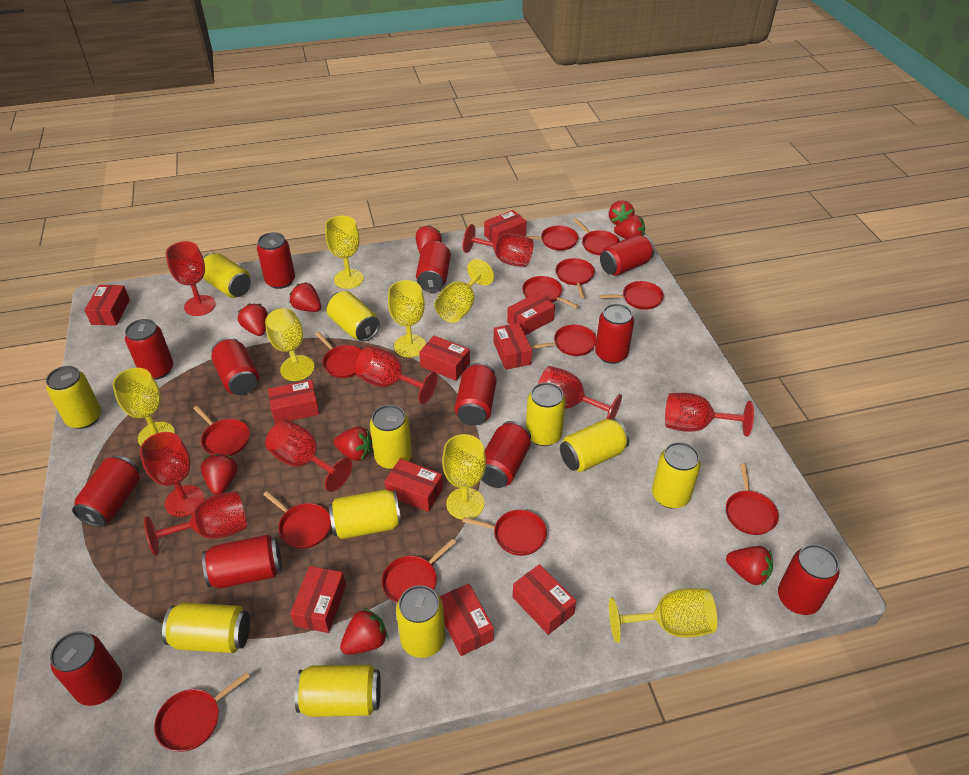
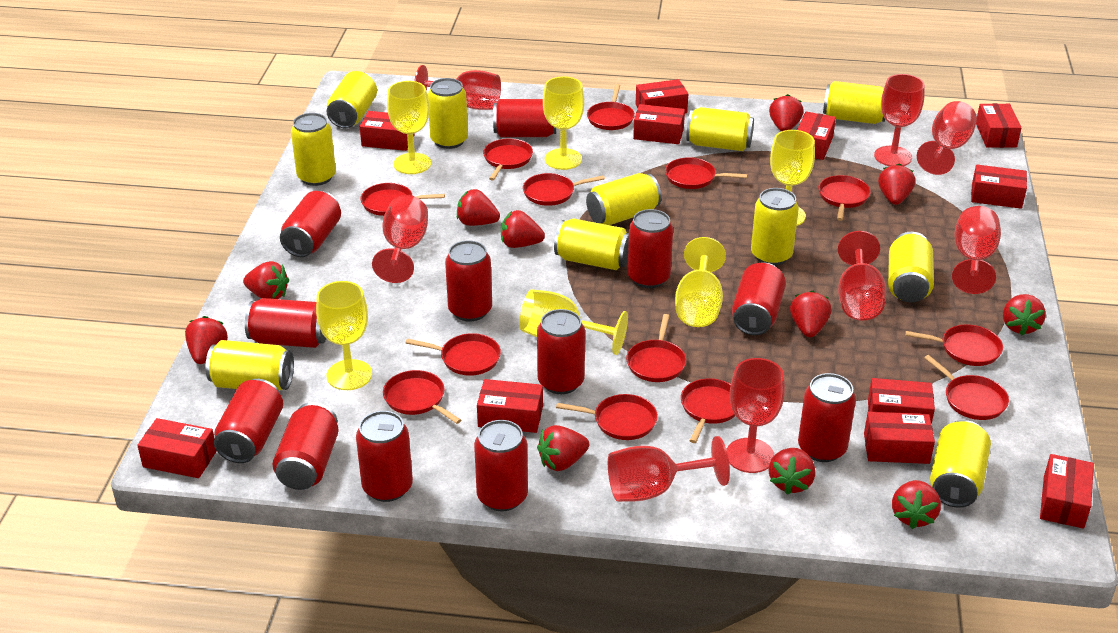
red box: [84,285,130,326] [268,380,319,424] [290,566,346,633] [384,459,443,512] [419,335,470,381] [439,583,494,656] [484,210,527,242] [494,323,532,370] [507,292,555,335] [513,564,576,635] = 10 -> [137,418,217,478] [360,111,415,151] [477,379,543,433] [633,104,685,144] [636,79,688,113] [797,112,836,160] [864,412,935,464] [868,378,935,425] [971,165,1027,209] [976,103,1022,148] [1040,454,1094,528] = 11
red strawberry: [201,454,238,495] [238,304,268,336] [290,282,321,312] [334,427,372,461] [340,608,388,655] [416,225,442,253] [609,200,635,225] [614,215,645,239] [726,546,773,586] = 9 -> [185,316,228,364] [243,261,289,299] [457,189,500,226] [501,210,545,248] [537,425,589,471] [769,94,804,131] [769,448,815,495] [790,291,831,337] [878,163,915,205] [892,480,941,529] [1003,294,1046,335] = 11
yellow goblet: [113,368,175,446] [265,308,314,381] [325,216,364,289] [388,280,426,357] [434,259,494,323] [442,434,486,520] [609,588,717,643] = 7 -> [316,281,372,390] [387,81,431,174] [520,289,628,355] [543,76,584,170] [675,237,726,327] [770,130,815,226] = 6

